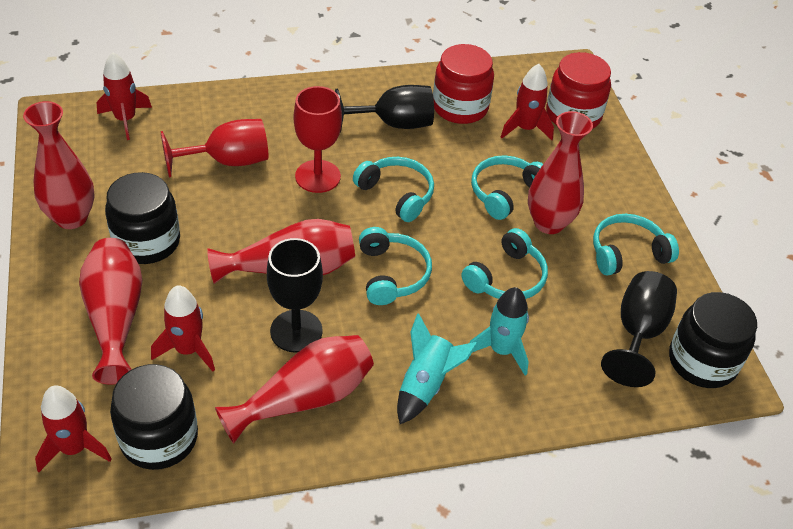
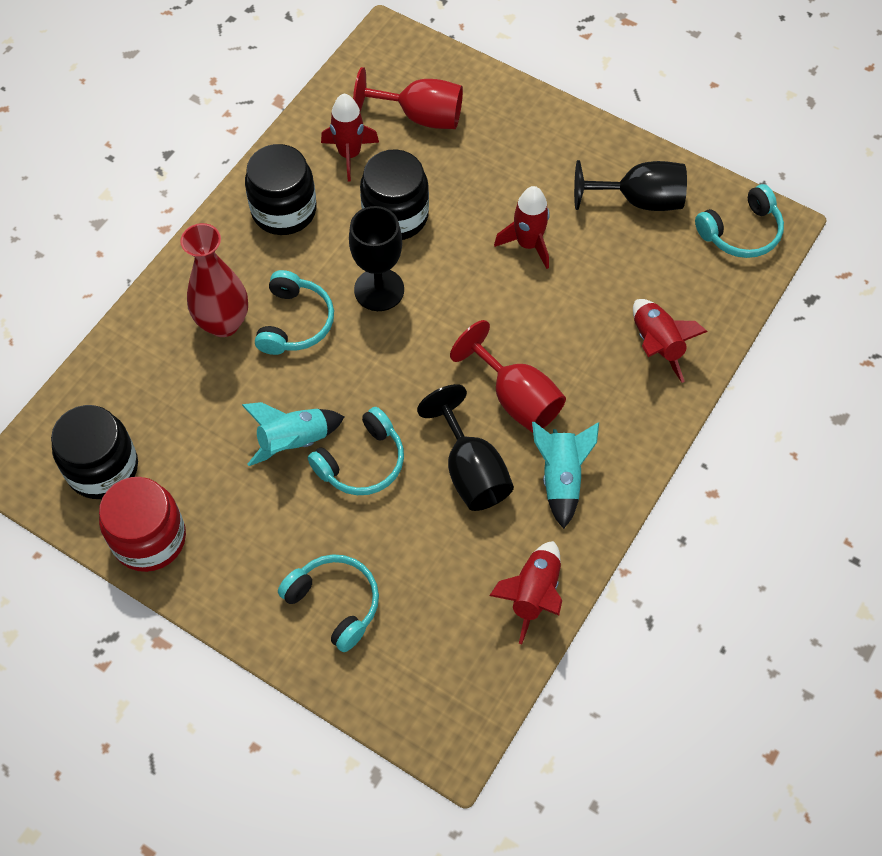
red jar: [433,44,494,124] [546,52,611,129] = 2 -> [99,477,186,572] = 1
red vase: [23,101,95,229] [79,238,142,385] [207,219,355,284] [215,335,374,444] [528,111,593,234] = 5 -> [180,223,248,337] = 1
turquoise headphones: [353,157,434,222] [359,227,432,305] [461,228,548,299] [471,155,543,220] [593,214,679,276] = 5 -> [255,270,334,355] [278,554,379,652] [308,407,404,495] [695,184,784,258] = 4

